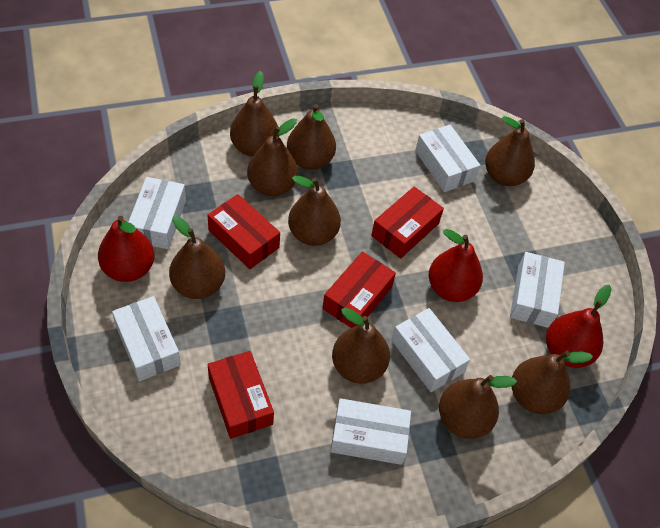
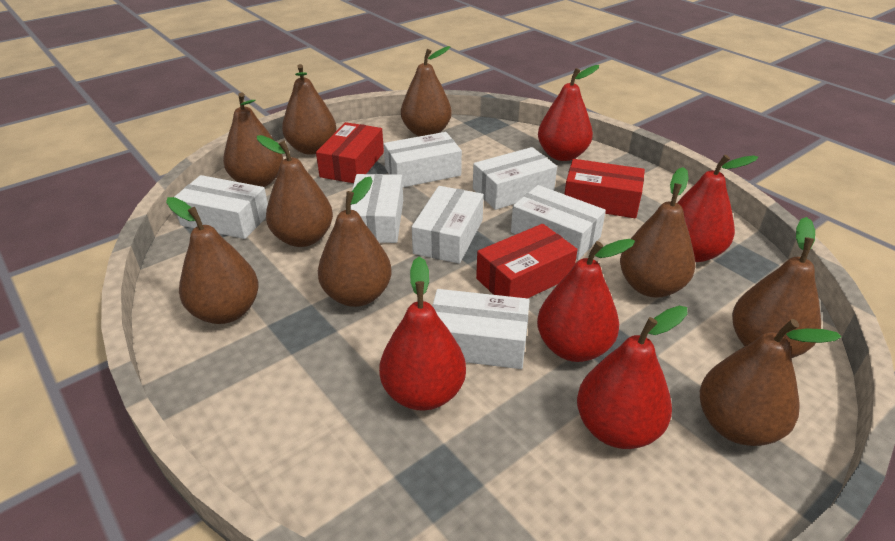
red box: [208,194,280,269] [208,351,274,439] [322,251,396,328] [371,186,444,259] = 4 -> [316,122,384,183] [476,224,578,298] [564,159,645,218] = 3
red pear: [98,216,154,282] [429,229,483,302] [546,285,611,368] = 3 -> [379,257,466,411] [537,239,635,362] [538,65,599,161] [577,306,687,449] [677,155,758,262] = 5
white box: [112,296,181,381] [128,177,186,249] [330,398,411,465] [391,308,470,392] [415,125,481,192] [510,252,565,328] = 6 -> [174,175,268,239] [351,174,403,243] [384,132,462,187] [412,186,484,264] [432,289,530,369] [473,147,557,210] [511,185,606,260] = 7

